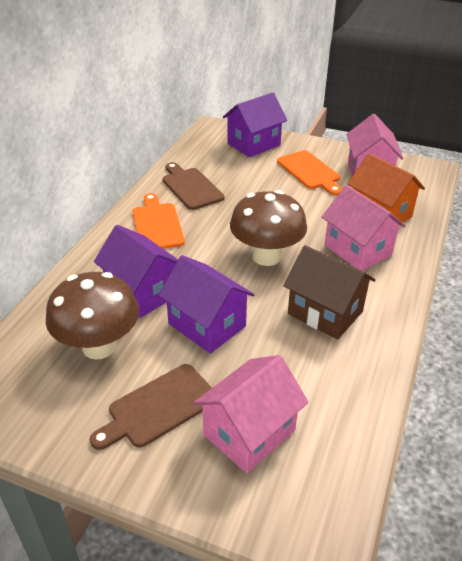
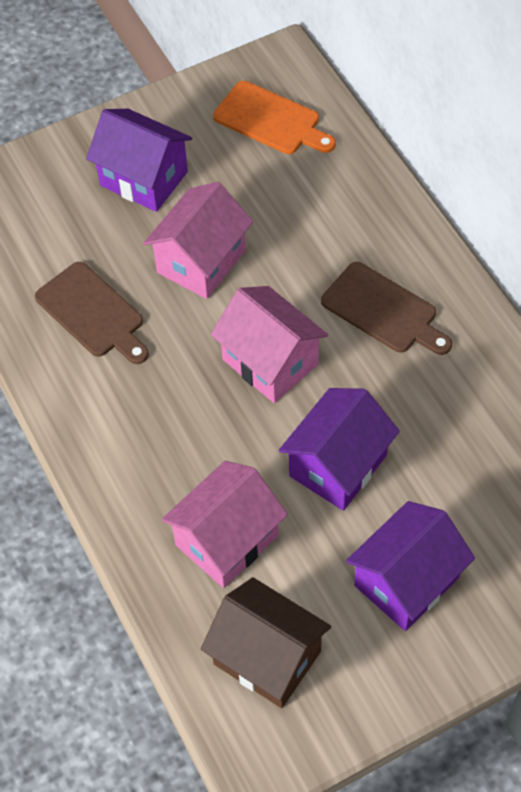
brown mushroom: [46,272,139,359] [230,190,307,266] = 2 -> none = 0
orange cutting board: [132,193,185,249] [277,150,342,195] = 2 -> [213,81,336,154] = 1
orange house: [347,153,425,225] = 1 -> none = 0

